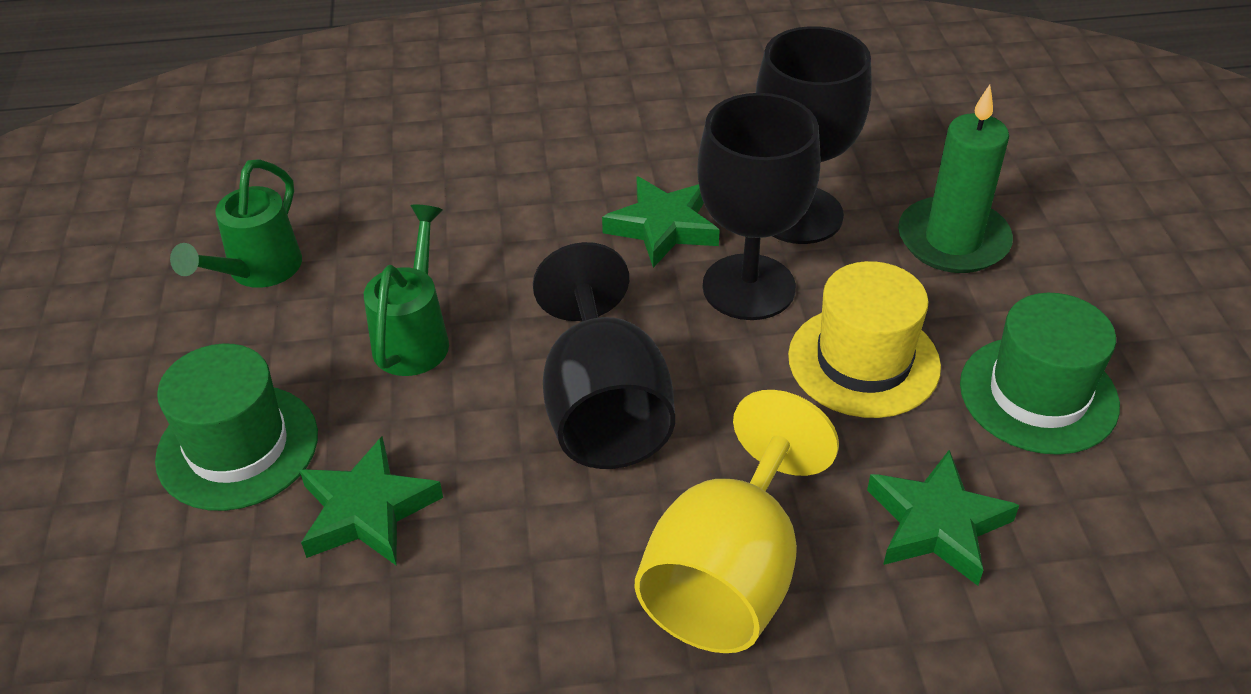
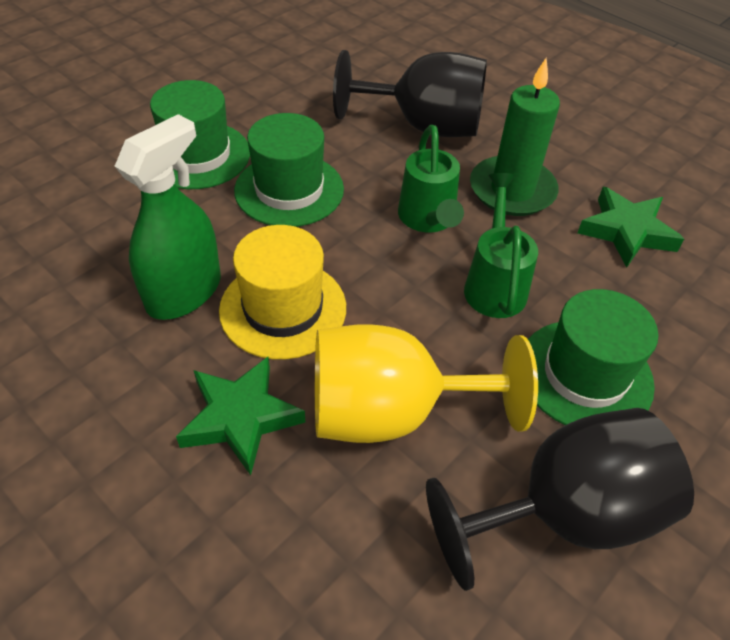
black goblet: [533,242,675,469] [697,93,820,320] [756,26,872,244] = 3 -> [333,50,487,137] [426,408,694,591] = 2
green hat: [155,344,318,511] [960,293,1120,455] = 2 -> [150,80,250,189] [234,113,344,227] [528,289,658,425] = 3
green spray bottle: none = 0 -> [115,114,221,320] = 1
green star: [299,436,443,565] [602,176,720,268] [867,450,1020,586] = 3 -> [176,357,305,476] [577,187,684,268] = 2

